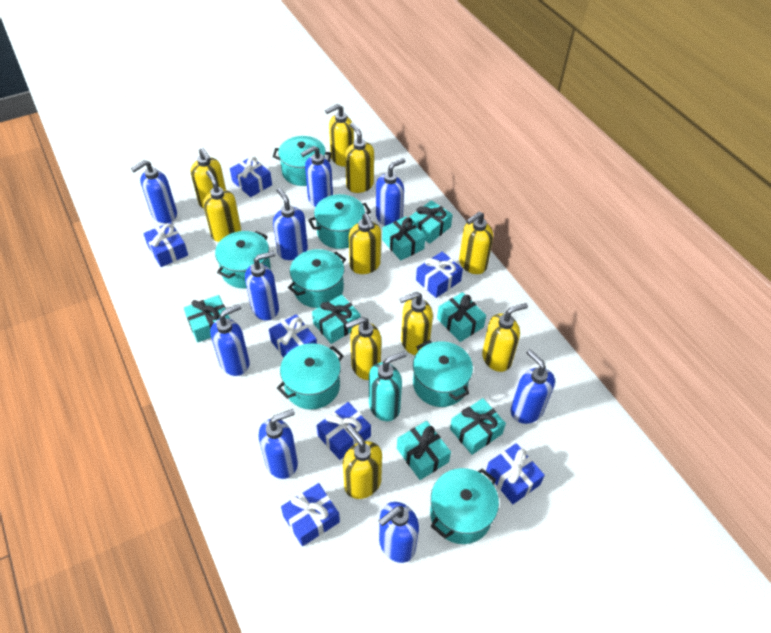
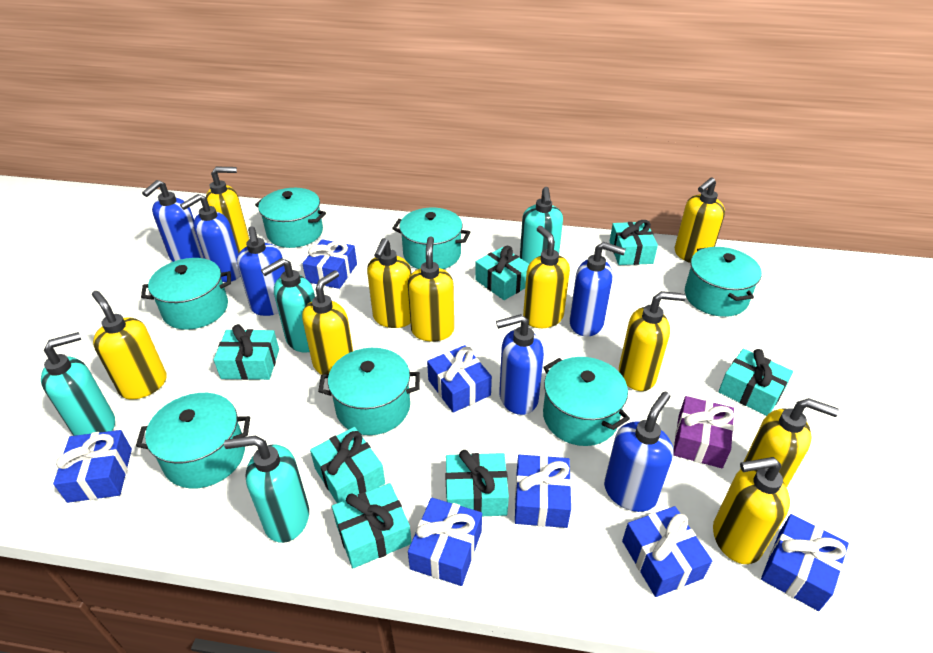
blue soap dispenser: [131,160,177,223] [210,304,250,376] [245,251,279,321] [259,409,298,479] [273,188,308,260] [301,146,333,207] [376,158,405,226] [379,502,419,563] [511,349,555,424] = 9 -> [142,180,204,262] [180,194,240,282] [237,226,285,316] [496,314,544,415] [569,242,626,337] [604,392,674,512] = 6
purple gift: none = 0 -> [673,396,734,468] = 1
turquoise soap dispenser: [369,351,406,421] = 1 -> [41,332,115,436] [224,436,309,543] [261,258,315,352] [520,187,563,264] = 4

